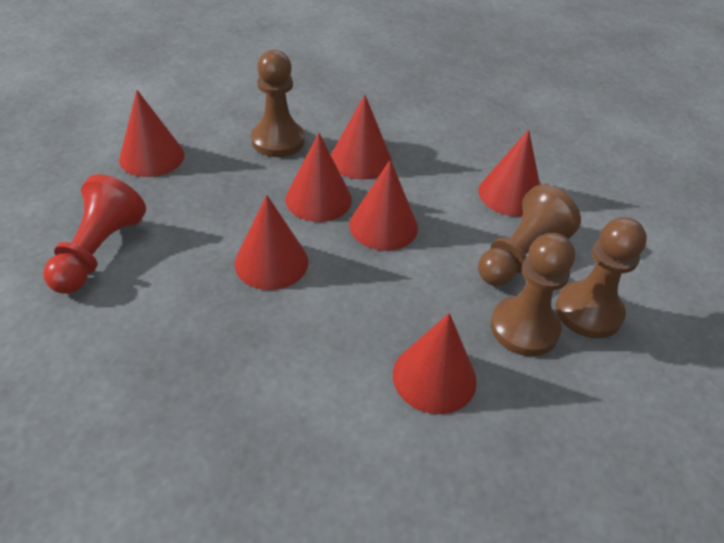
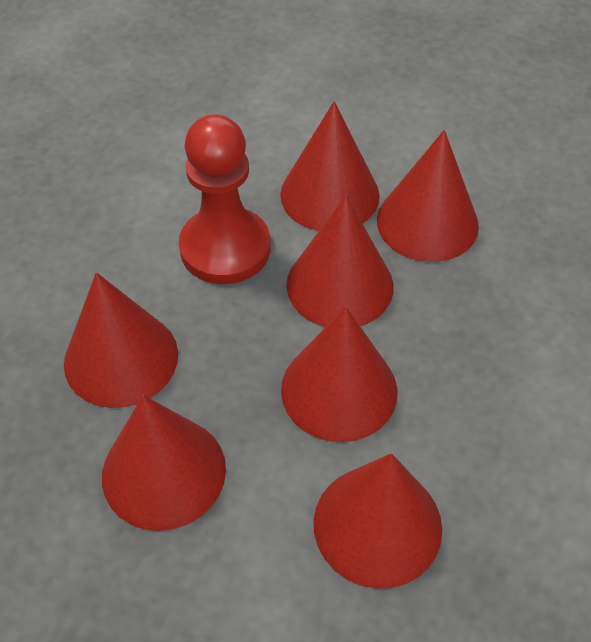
brown pawn: [251,50,305,157] [478,185,581,286] [491,233,575,356] [556,217,647,338] = 4 -> none = 0

